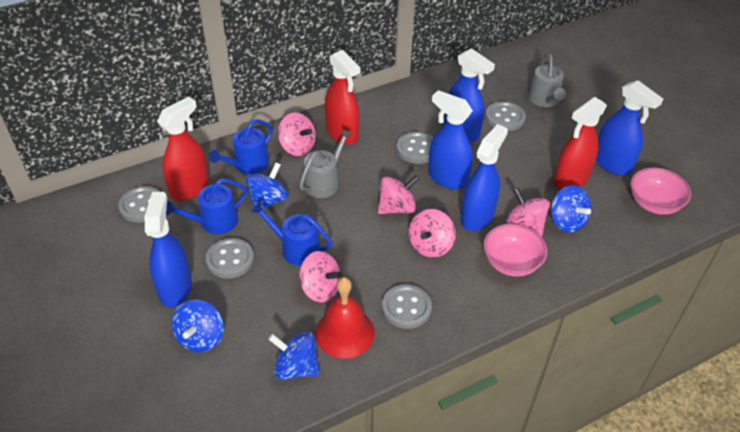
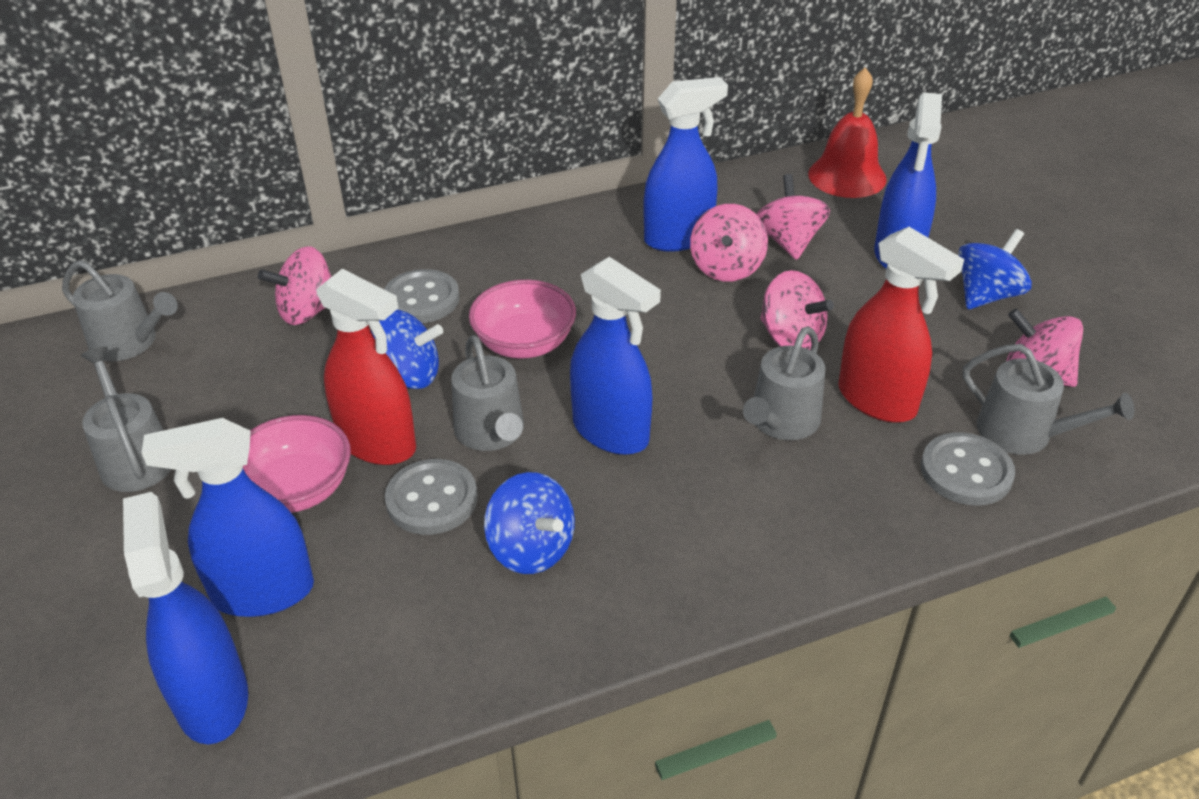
blue spinning top: [172,300,224,352] [246,163,289,210] [268,332,320,380] [551,185,591,232] = 4 -> [371,310,443,389] [484,472,575,574] [958,229,1032,309] = 3
blue watering can: [166,179,248,234] [209,119,273,174] [251,202,332,266] = 3 -> none = 0
grey button: [118,186,160,223] [206,238,254,279] [382,284,432,329] [397,132,433,164] [486,101,526,131] = 5 -> [384,269,460,323] [385,459,478,535] [921,432,1015,506] = 3
grey watering can: [299,129,352,198] [528,54,566,107] = 2 -> [62,260,178,361] [81,347,172,492] [451,335,524,451] [743,326,825,440] [963,344,1134,455] = 5
red spray bottle: [157,96,209,201] [325,50,360,145] [554,97,607,190] = 3 -> [316,269,416,465] [838,227,964,423] = 2

